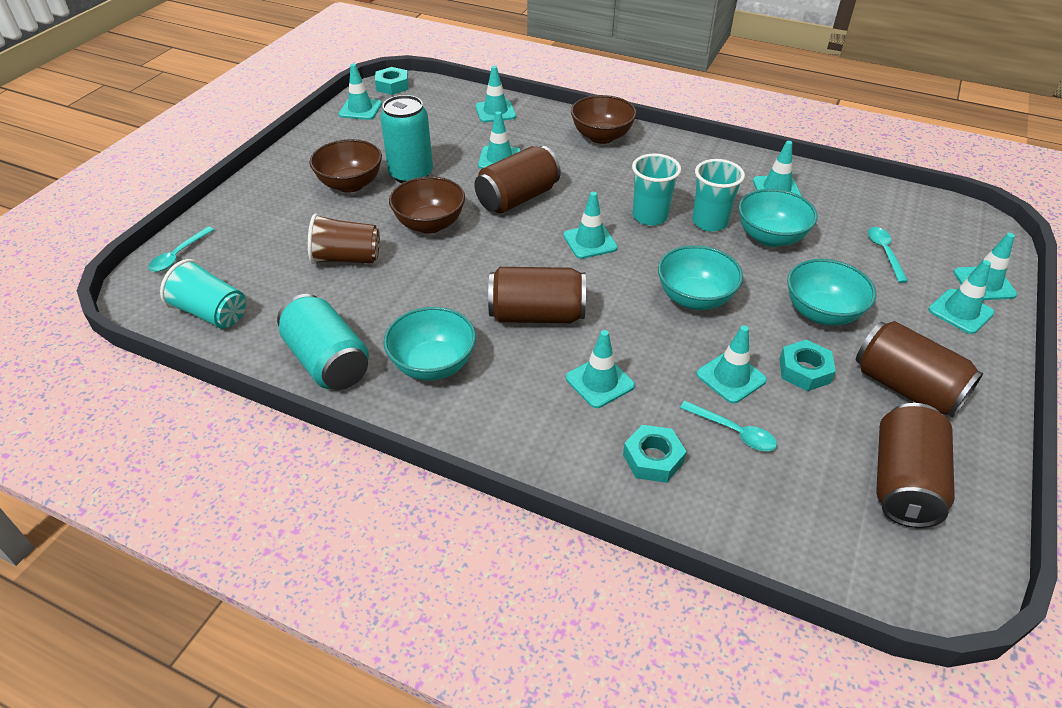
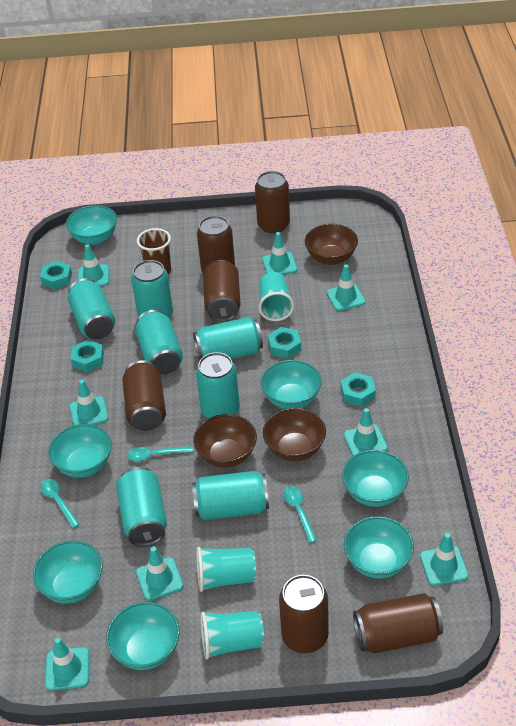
brown can: [474,146,561,213] [488,267,586,323] [856,321,983,418] [876,403,955,528] = 4 -> [122,360,166,431] [197,216,235,273] [203,260,241,322] [255,171,290,234] [279,575,329,653] [353,593,443,653] = 6
turquoise bowl: [384,307,476,381] [658,245,743,310] [738,189,818,247] [787,259,876,326] = 4 -> [33,541,103,604] [48,424,112,478] [66,205,117,245] [106,602,180,670] [261,360,321,409] [342,450,409,507] [344,516,414,579] = 7
turquoise can: [277,294,369,390] [380,95,433,183] = 2 -> [68,278,115,339] [116,467,167,547] [131,260,173,318] [135,310,183,375] [192,471,269,520] [193,317,263,361] [196,352,240,419] = 7
turquoise nut: [375,67,408,95] [623,425,686,483] [779,340,836,391] = 3 -> [40,261,72,290] [71,340,104,372] [268,327,301,359] [341,372,376,407] = 4
turquoise traffic cone: [339,64,382,120] [476,66,516,122] [478,111,521,169] [563,192,618,259] [566,330,635,408] [697,325,767,404] [753,141,802,196] [928,260,995,334] [953,233,1017,300] = 9 -> [45,638,89,691] [70,380,109,425] [78,244,109,286] [136,547,184,601] [262,232,297,275] [327,265,365,311] [344,408,388,456] [420,533,468,586] = 8

